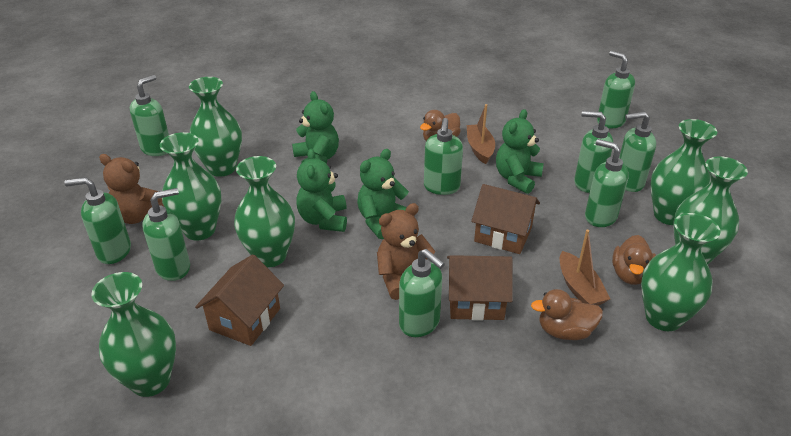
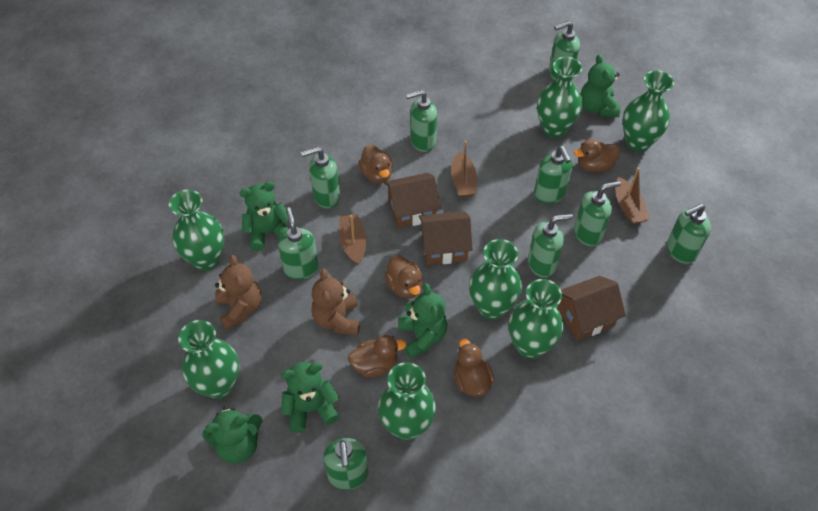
brown boat: [467,104,495,164] [560,230,610,306] = 2 -> [339,214,367,265] [451,141,477,198] [615,167,650,225] = 3
brown duck: [420,110,461,141] [531,289,603,340] [612,235,656,285] = 3 -> [348,335,406,377] [359,144,393,183] [384,255,423,299] [454,339,494,396] [574,139,620,172] = 5
green teddy bear: [292,91,339,164] [296,149,347,232] [357,149,409,239] [496,109,544,194] = 4 -> [202,406,263,464] [240,181,288,251] [281,362,339,432] [399,283,448,358] [581,54,620,117] = 5

